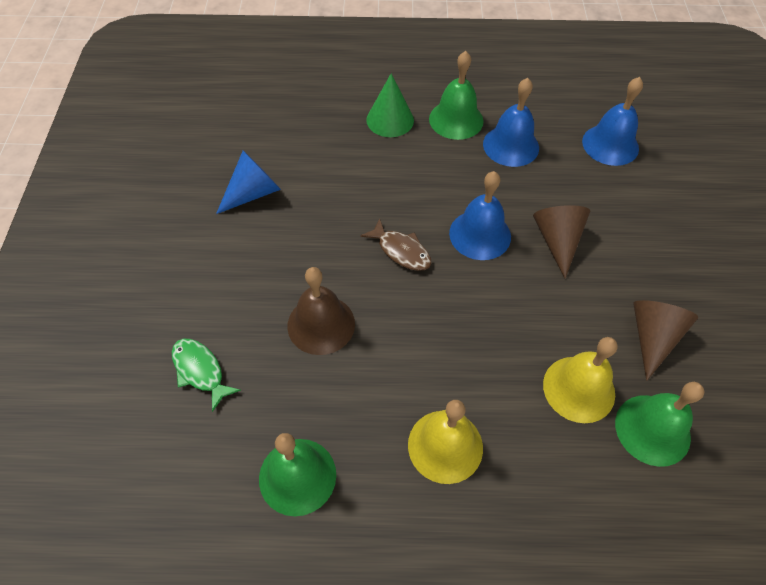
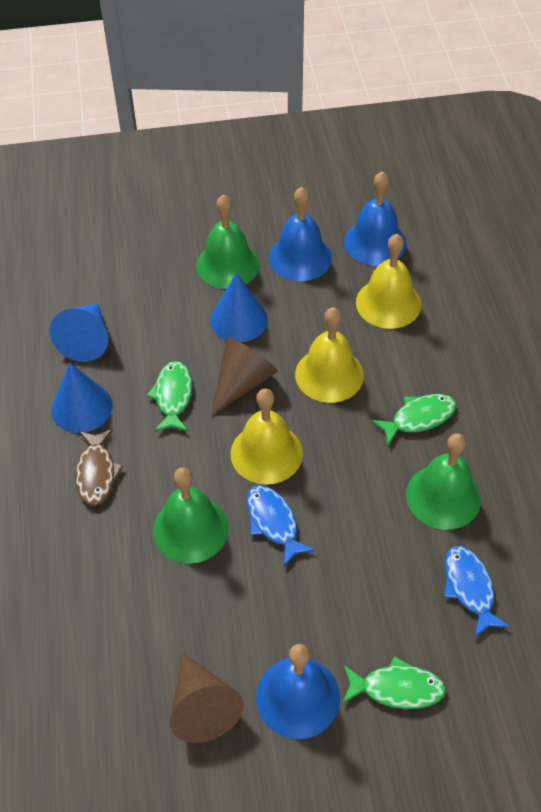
blue cone: [216,150,281,214] = 1 -> [50,303,108,362] [51,363,113,433] [210,272,268,342] = 3
blue fish: none = 0 -> [247,485,315,566] [444,546,510,638] = 2
brown bell: [287,267,355,355] = 1 -> none = 0
green cone: [366,74,414,137] = 1 -> none = 0
green fish: [172,339,241,412] = 1 -> [147,361,192,432] [342,656,446,709] [371,394,456,446] = 3
yellow bell: [408,400,483,484] [543,337,618,423] = 2 -> [231,389,303,485] [295,307,364,403] [356,234,421,329] = 3

